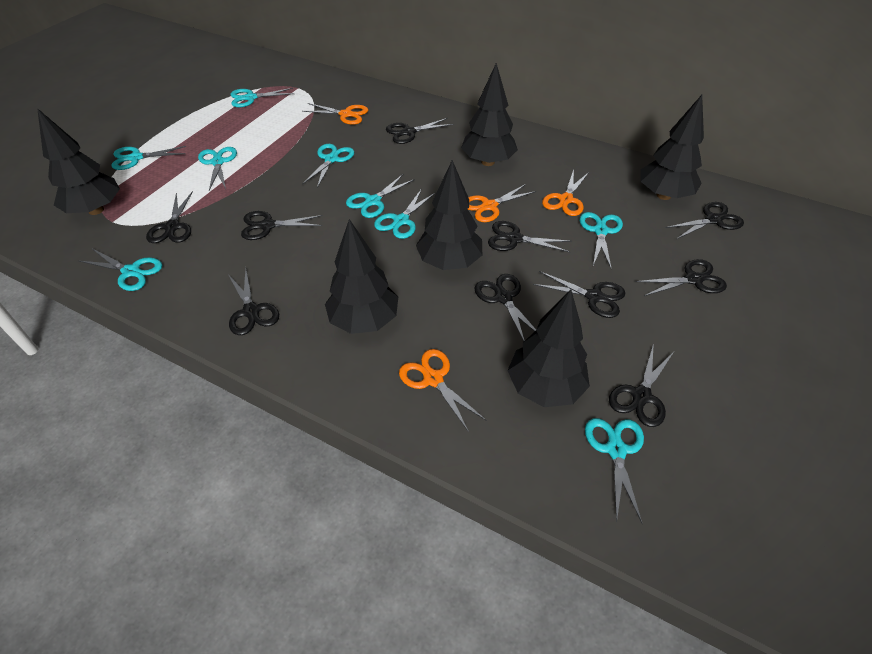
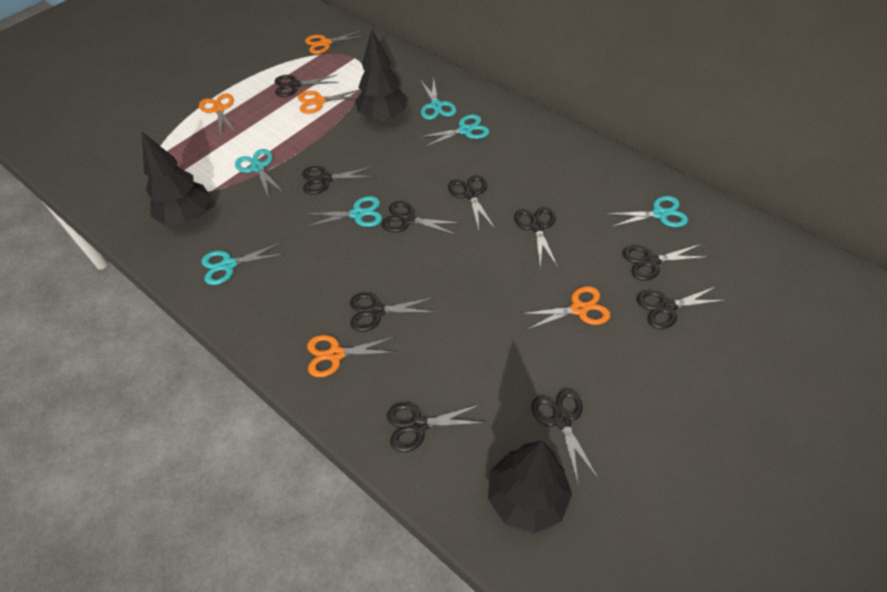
black tree: [37,108,120,215] [325,219,398,334] [416,160,482,270] [461,63,518,166] [507,290,590,407] [640,95,704,200] = 6 -> [142,132,211,225] [355,30,408,121] [488,441,572,534] = 3
orange scissors: [302,103,368,125] [399,349,486,432] [468,184,537,222] [542,169,589,216] = 4 -> [199,93,235,135] [298,89,360,114] [305,30,366,54] [307,335,398,377] [521,286,610,330] = 5
turquoise scissors: [79,249,162,291] [111,146,186,170] [198,147,237,191] [231,88,294,107] [302,144,354,188] [346,173,415,218] [374,188,436,239] [580,212,623,270] [585,418,644,524] = 9 -> [201,243,284,285] [235,149,284,198] [305,196,382,227] [420,114,489,147] [421,78,456,120] [606,196,688,227] = 6

